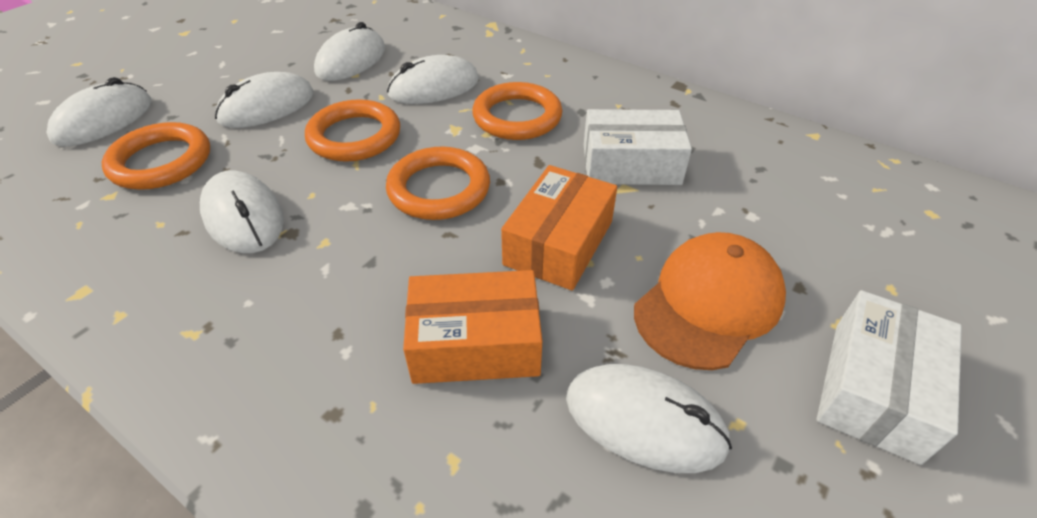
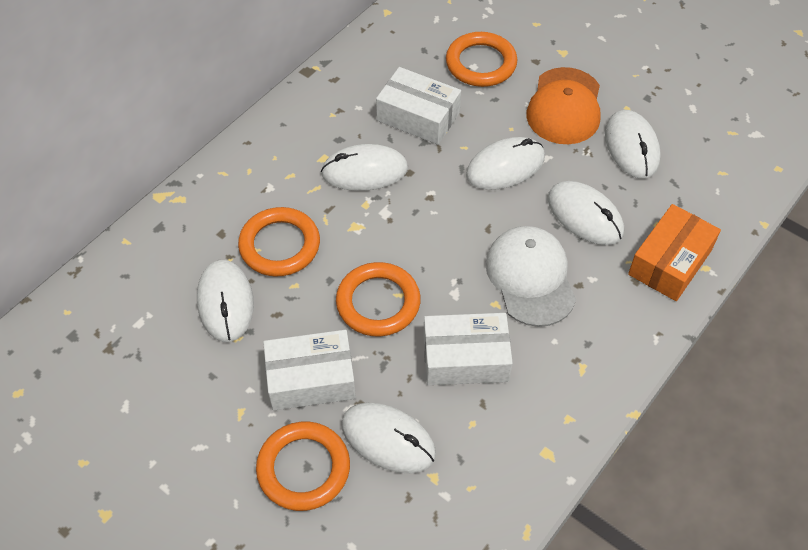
orange box: [403,270,542,384] [501,165,617,291] = 2 -> [628,204,721,301] = 1
white box: [584,109,692,185] [816,290,962,465] = 2 -> [263,330,356,410] [376,67,461,145] [423,313,513,385] = 3
white cap: none = 0 -> [485,226,576,327] = 1

